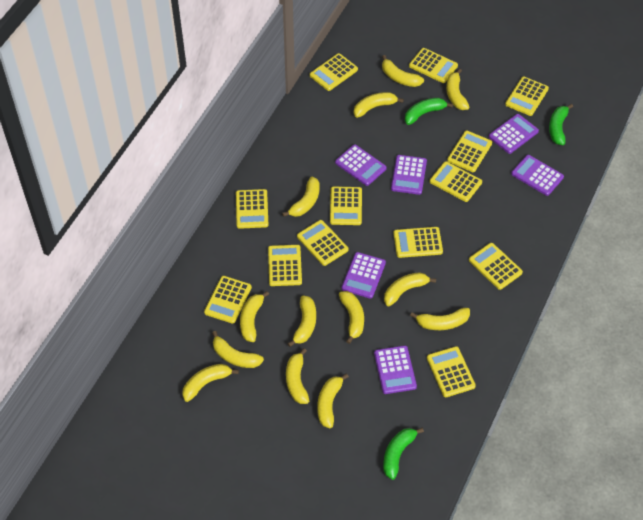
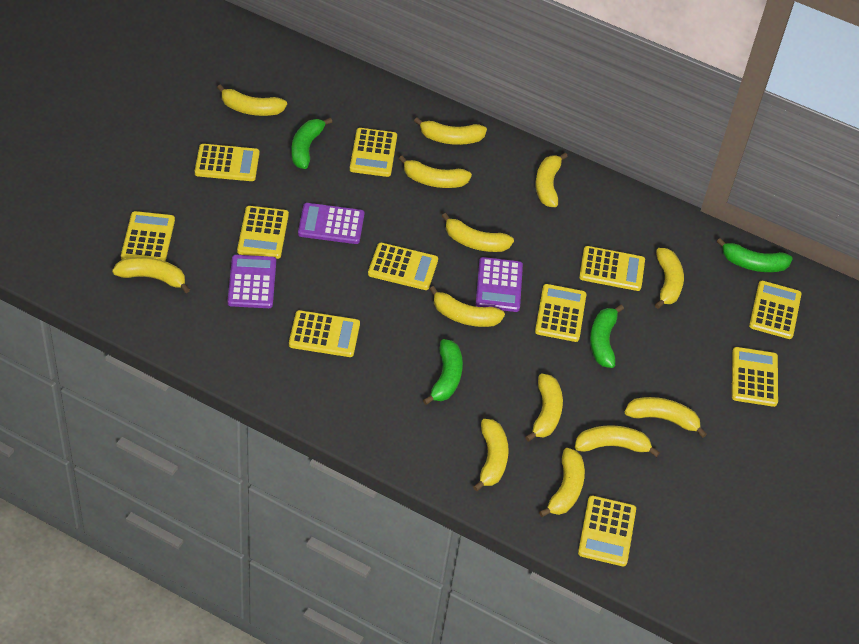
green banana: [383,428,424,480] [405,98,453,125] [549,104,573,145] = 3 -> [291,118,332,169] [423,339,463,405] [590,305,624,368] [716,238,793,272] = 4
purple calculator: [335,144,387,186] [342,252,386,299] [374,345,417,394] [391,155,427,195] [489,114,539,154] [511,155,564,196] = 6 -> [228,255,276,308] [298,203,364,244] [476,257,523,312] = 3
yellow calculator: [204,276,252,324] [236,189,268,229] [268,245,302,286] [297,220,348,266] [310,53,358,91] [330,187,362,225] [393,227,443,258] [409,48,458,83] [427,346,476,397] [430,161,482,202] [447,131,492,172] [469,243,523,290] [505,77,549,116] = 13 -> [121,211,175,261] [195,144,259,181] [237,206,289,259] [289,310,360,357] [350,128,397,177] [368,243,438,290] [535,284,586,342] [578,496,636,566] [579,246,645,291] [732,347,778,407] [749,281,802,339] = 11

